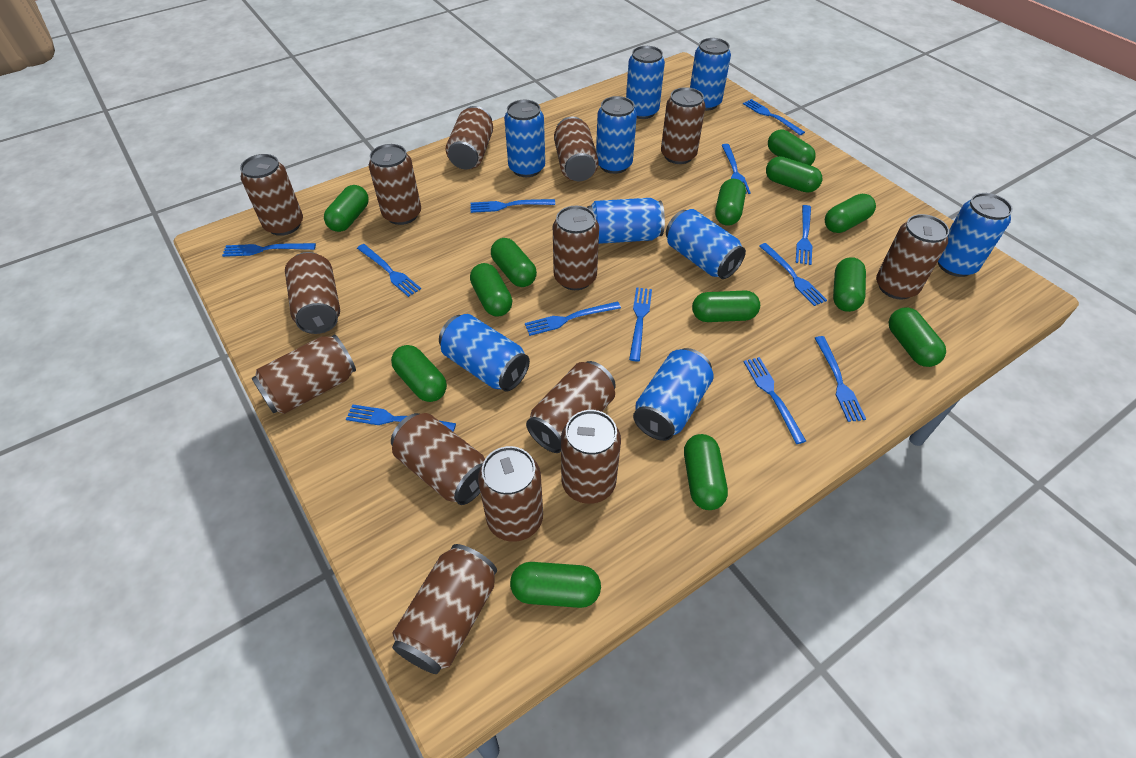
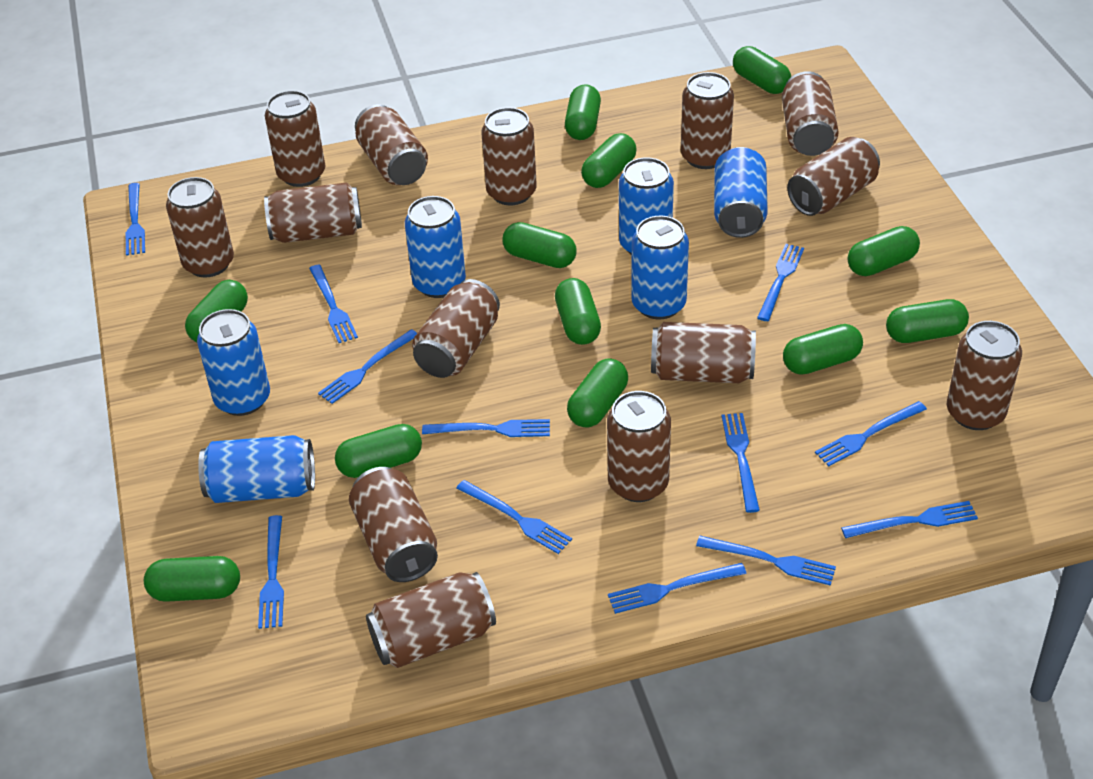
blue can: [439,314,530,392] [504,100,545,177] [587,198,665,244] [596,96,637,174] [626,46,665,119] [633,348,714,441] [666,209,746,279] [690,38,731,111] [938,193,1013,277] = 9 -> [197,309,270,416] [198,435,315,503] [405,196,466,298] [619,157,674,255] [631,216,689,319] [714,147,768,238] = 6
green capsule: [324,185,369,232] [391,345,447,402] [470,263,512,316] [491,238,537,287] [510,562,601,608] [684,434,728,510] [692,291,760,322] [715,179,746,226] [766,156,822,193] [768,130,816,165] [825,194,876,233] [833,257,866,312] [889,307,946,367] = 13 -> [144,556,240,602] [185,280,248,342] [335,424,422,478] [503,222,577,268] [555,278,601,345] [565,84,601,140] [567,358,628,427] [581,133,637,188] [733,46,791,94] [783,324,863,375] [848,226,920,276] [886,299,969,343] = 12

